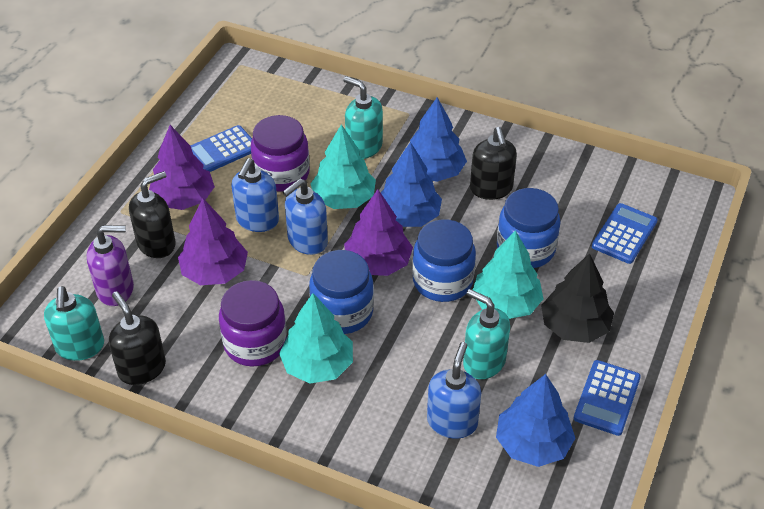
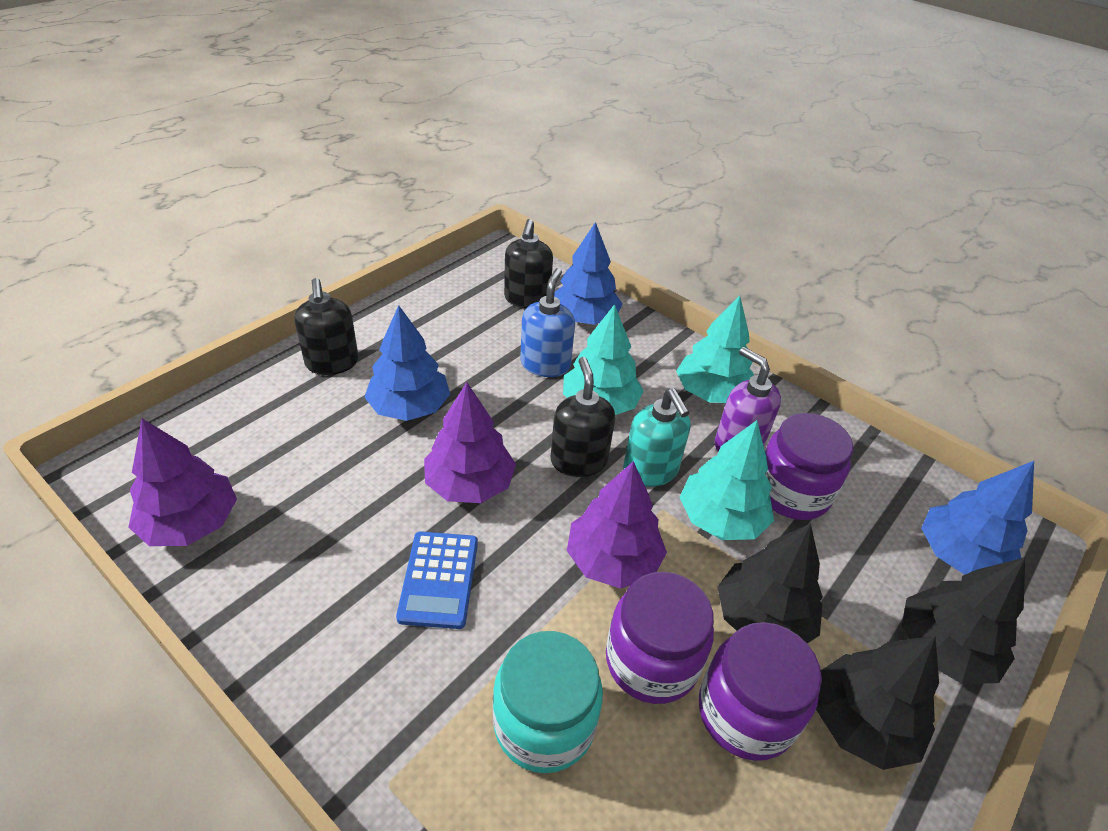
black tree: [541,254,614,343] = 1 -> [717,524,823,643] [816,636,939,770] [902,558,1025,684] = 3
blue calculator: [190,125,252,172] [574,360,641,436] [592,203,658,264] = 3 -> [396,531,478,629] = 1
blue jar: [309,250,374,334] [412,219,476,302] [497,188,561,268] = 3 -> none = 0
blue soap dispenser: [232,158,279,232] [283,178,328,255] [427,342,481,439] = 3 -> [520,268,575,377] = 1
purple jar: [219,280,287,366] [251,115,310,191] = 2 -> [606,572,714,704] [699,622,822,761] [765,413,853,520] = 3
turquoise jar: none = 0 -> [493,631,603,773] = 1
turquoise soap dispenser: [44,286,104,361] [344,76,383,159] [463,289,510,379] = 3 -> [623,388,691,487] = 1

